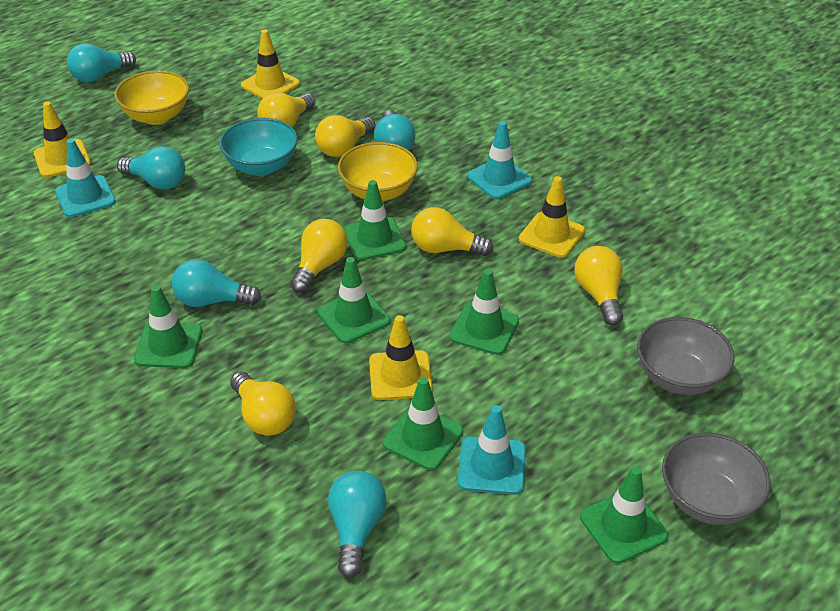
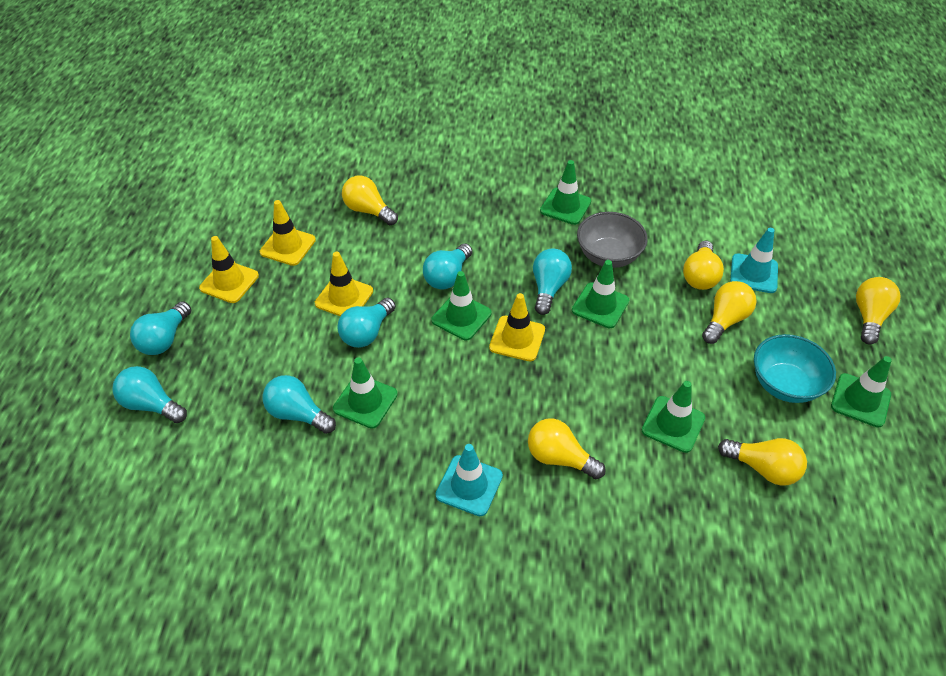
grey bowl: [637,317,734,395] [662,432,771,525] = 2 -> [577,212,648,268] = 1
turquoise light bulb: [67,43,136,82] [117,146,185,189] [172,259,261,307] [328,471,386,578] [374,110,415,150] = 5 -> [112,366,187,423] [130,301,191,355] [262,375,336,434] [337,298,396,348] [423,243,472,290] [533,248,572,315] = 6
turquoise traffic cone: [55,139,116,217] [458,405,526,495] [467,121,532,199] = 3 -> [436,444,503,516] [730,228,778,293] = 2
yellow bowl: [114,70,189,125] [338,142,418,201] = 2 -> none = 0

